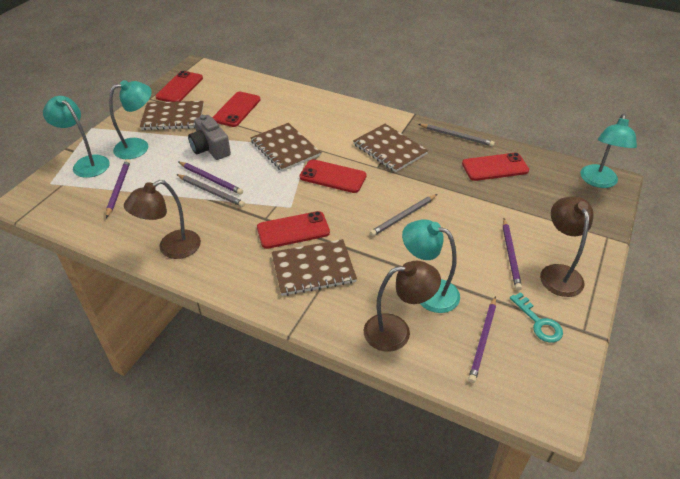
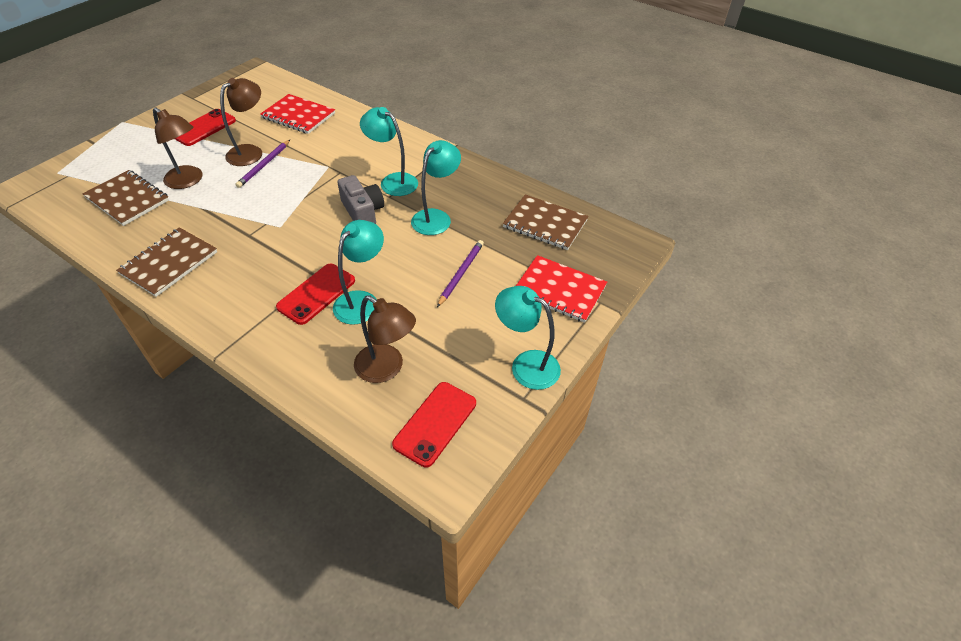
brown notebook: [140,101,204,130] [250,123,321,172] [272,239,357,296] [353,124,428,172] = 4 -> [83,170,169,226] [116,227,217,297] [503,194,589,250] = 3
grey pencil: [176,174,245,207] [370,194,437,236] [419,124,495,147] = 3 -> none = 0
purple pencil: [106,159,130,218] [179,162,243,195] [468,296,496,383] [503,218,522,291] = 4 -> [236,140,290,188] [437,240,484,307] = 2
red notebook: none = 0 -> [260,94,335,134] [516,255,607,323] = 2
red phone: [155,71,203,102] [212,92,260,127] [257,211,330,249] [299,159,367,193] [462,153,529,181] = 5 -> [175,109,236,146] [276,264,355,325] [392,382,476,468] = 3
turquoise key: [510,292,563,343] = 1 -> none = 0

